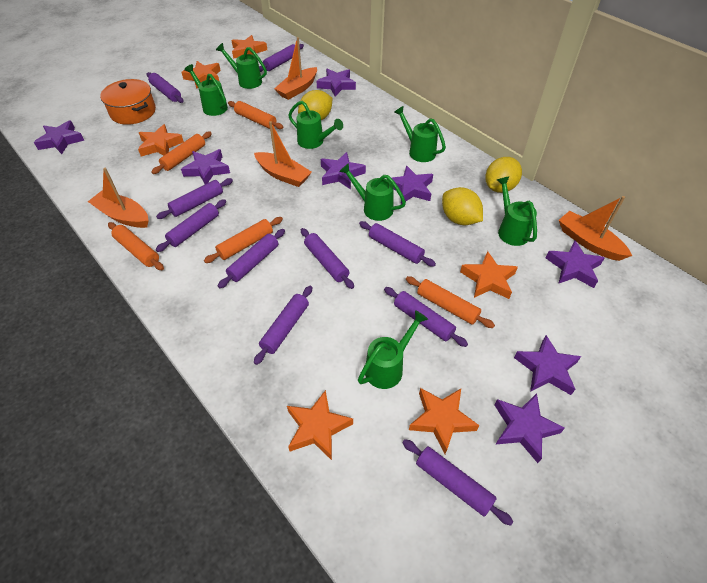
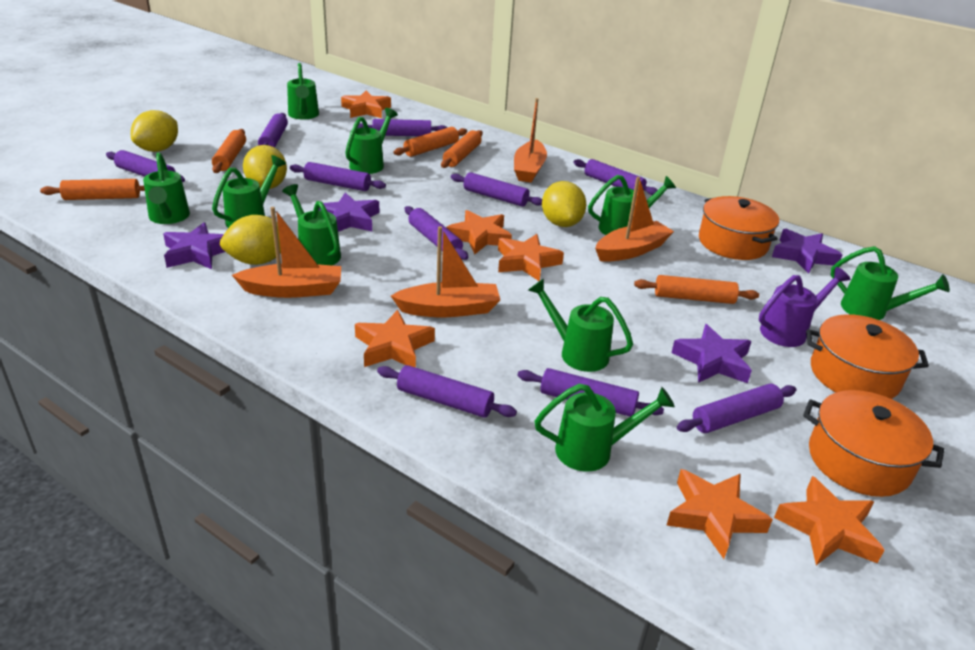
green watering can: [184,64,228,116] [216,43,267,89] [288,101,343,149] [339,163,406,221] [358,310,428,389] [394,106,446,162] [497,176,537,246] = 7 -> [143,152,190,224] [212,155,286,228] [282,184,341,265] [287,63,319,119] [345,108,398,174] [528,279,633,372] [534,383,675,472] [588,175,676,235] [831,246,950,320] = 9
orange pot: [100,79,156,125] = 1 -> [699,196,779,260] [803,390,944,497] [806,314,929,399] = 3
purple star: [34,120,85,154] [181,149,230,184] [317,69,356,97] [321,152,366,189] [387,166,433,204] [494,393,565,463] [514,335,581,395] [546,240,605,288] = 8 -> [163,222,225,269] [319,192,380,232] [671,324,752,383] [772,229,843,274] = 4
purple watering can: none = 0 -> [759,267,850,347] = 1
yellow lemon: [298,90,332,120] [442,187,483,225] [485,157,522,193] = 3 -> [131,110,178,152] [220,215,281,265] [243,145,287,189] [542,181,587,227] = 4

